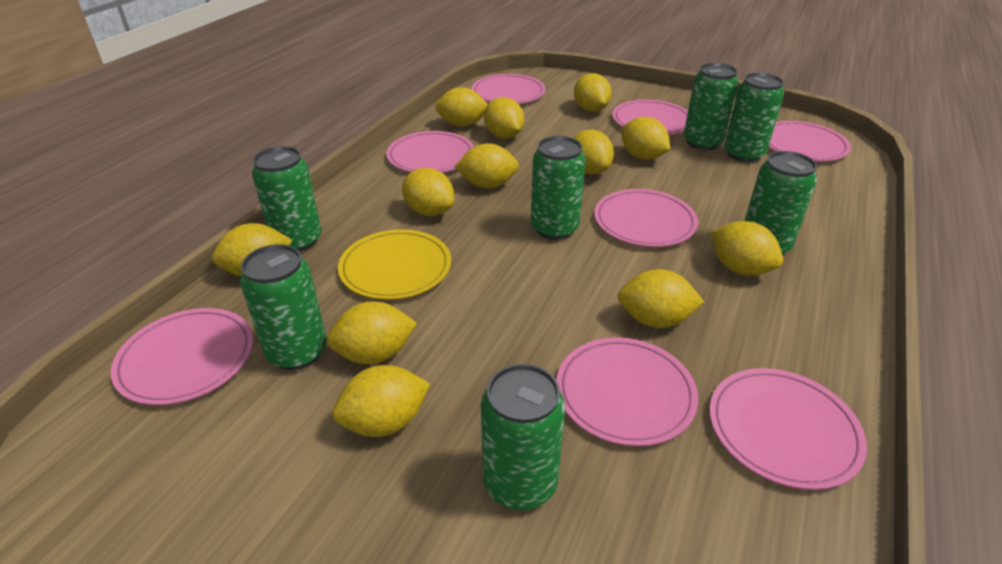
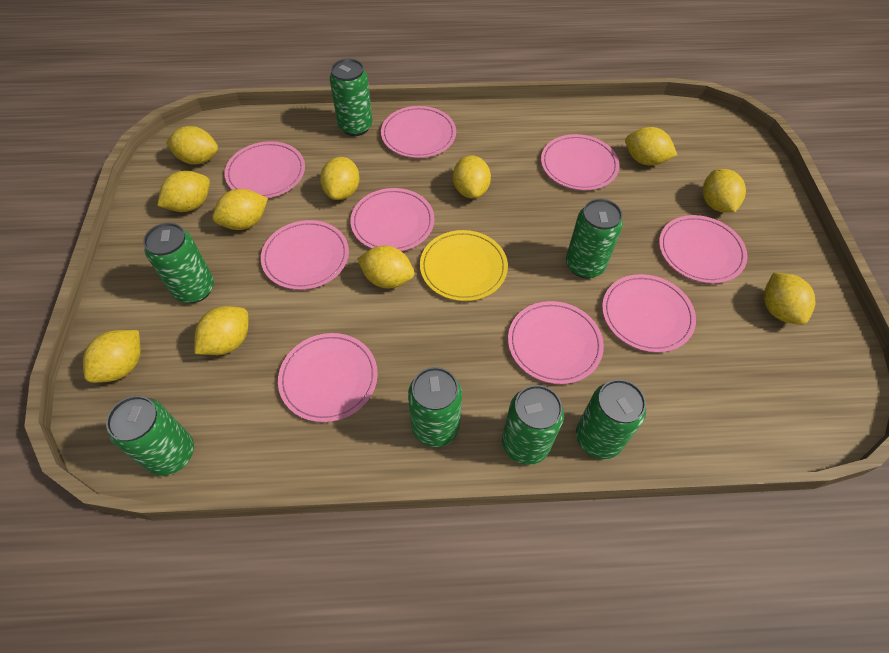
pink plate: [111,308,253,405] [386,131,474,173] [472,74,545,104] [556,337,698,446] [594,189,698,247] [612,100,688,135] [709,368,867,490] [769,121,851,162] = 8 -> [224,141,305,198] [261,220,349,290] [278,333,378,422] [350,188,435,251] [381,106,456,158] [508,301,604,384] [541,134,620,190] [602,274,696,353] [659,215,748,284] = 9
yellow lemon: [212,223,292,276] [326,301,417,364] [332,365,430,437] [402,168,454,216] [435,87,488,127] [454,143,519,189] [484,97,525,138] [573,130,614,175] [574,73,612,112] [618,269,704,328] [622,117,670,160] [711,221,783,276] = 12 -> [83,330,141,383] [157,171,210,212] [166,126,218,165] [194,306,249,355] [212,189,268,230] [320,157,360,200] [357,245,415,288] [453,155,491,199] [625,127,677,166] [703,169,746,213] [764,273,815,325] = 11

